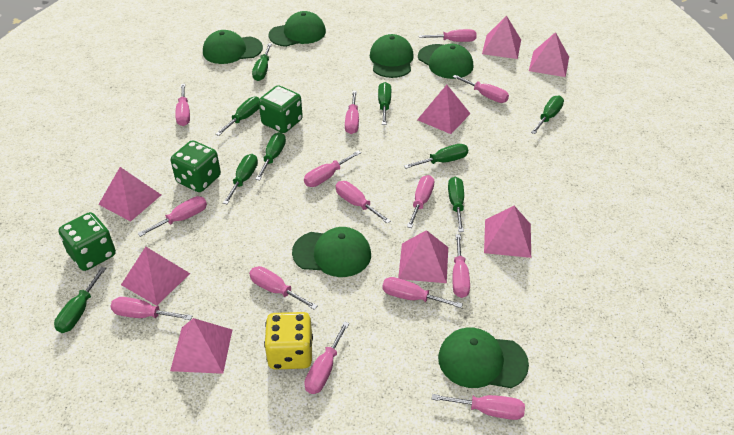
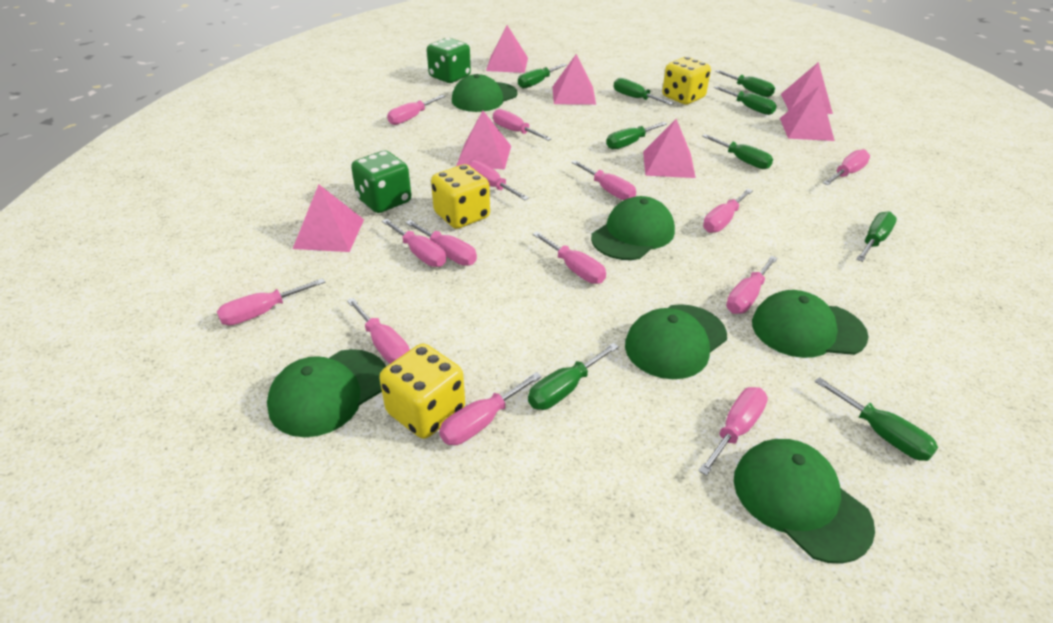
green dice: [59,212,116,271] [171,140,221,192] [259,85,303,133] = 3 -> [351,150,411,213] [427,38,471,83] = 2
pink pyramid: [98,167,161,222] [121,247,190,306] [170,318,232,374] [398,230,448,283] [417,85,471,134] [482,15,521,59] [484,206,531,258] [529,32,569,77] = 8 -> [293,184,364,252] [456,111,511,170] [486,25,528,73] [553,54,596,105] [643,119,696,178] [780,86,835,141] [781,62,833,114] = 7
yellow dice: [264,312,313,370] = 1 -> [379,343,465,439] [431,164,490,229] [662,57,711,104] = 3

